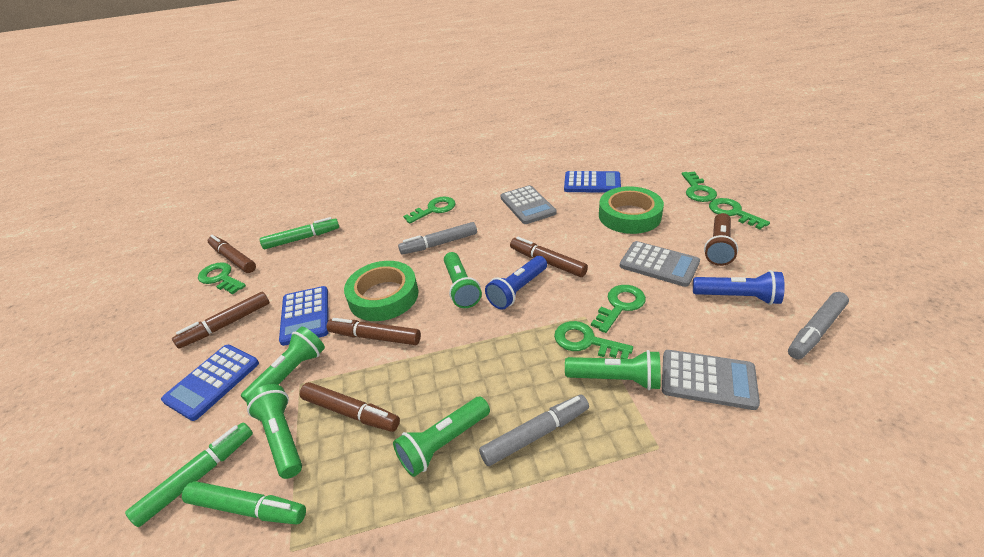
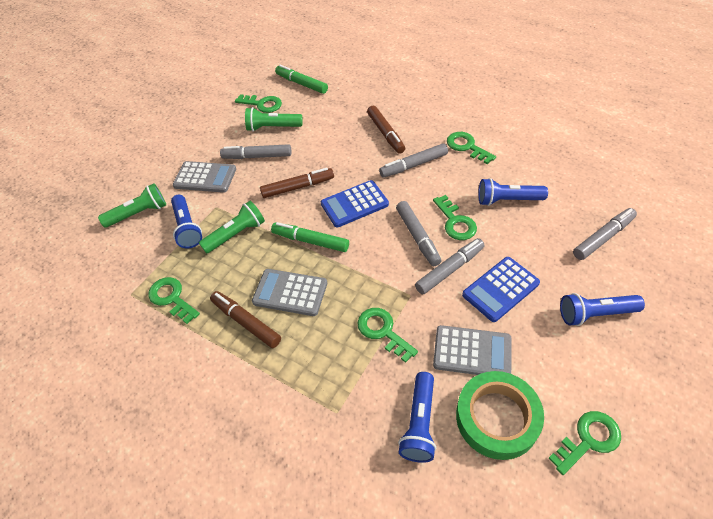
blue calculator: [161,345,259,421] [279,286,329,346] [564,171,621,193] = 3 -> [321,180,389,227] [462,257,540,322] = 2
blue flashlight: [485,256,547,310] [693,270,785,305] = 2 -> [171,195,202,249] [398,372,436,463] [478,178,548,206] [560,293,645,326] = 4
brown flashlight: [704,213,738,266] = 1 -> none = 0
brown marker: [172,292,269,349] [208,235,256,273] [299,382,400,432] [327,318,421,345] [510,237,588,277] = 5 -> [210,291,281,348] [260,168,334,198] [367,106,405,154] = 3
green flashlight: [241,327,325,401] [246,384,302,479] [393,397,490,477] [444,252,482,308] [565,350,661,390] = 5 -> [98,184,166,228] [199,201,265,254] [245,107,303,132] = 3
green marker: [125,422,253,527] [182,481,306,525] [260,217,339,249] = 3 -> [271,222,349,252] [275,65,328,94] = 2
green tape: [344,261,418,321] [599,186,664,234] = 2 -> [456,371,544,460] = 1
grey marker: [398,222,477,255] [479,395,589,466] [788,292,849,359] = 3 -> [220,144,292,159] [379,143,448,178] [396,201,441,266] [415,238,485,295] [573,208,637,260] = 5

